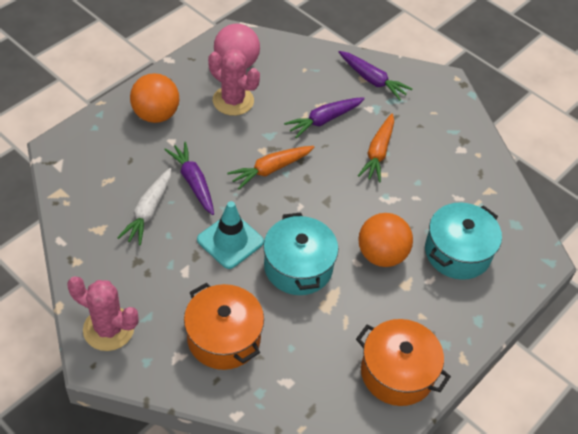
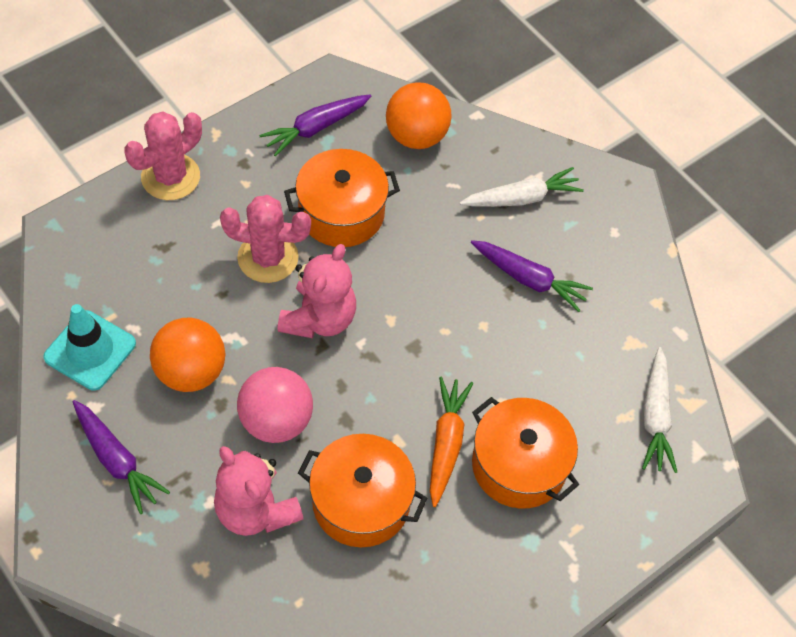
orange carrot: [227,146,314,189] [358,113,394,182] = 2 -> [430,377,473,507] = 1
orange pot: [184,283,264,370] [356,319,451,406] = 2 -> [284,149,400,247] [298,434,427,547] [472,397,579,508] = 3
pink teddy bear: none = 0 -> [214,446,303,536] [277,244,356,338] = 2
turquoise pot: [263,213,338,295] [425,203,502,280] = 2 -> none = 0
white carrot: [117,168,171,246] = 1 -> [460,167,584,207] [642,347,677,473] = 2

